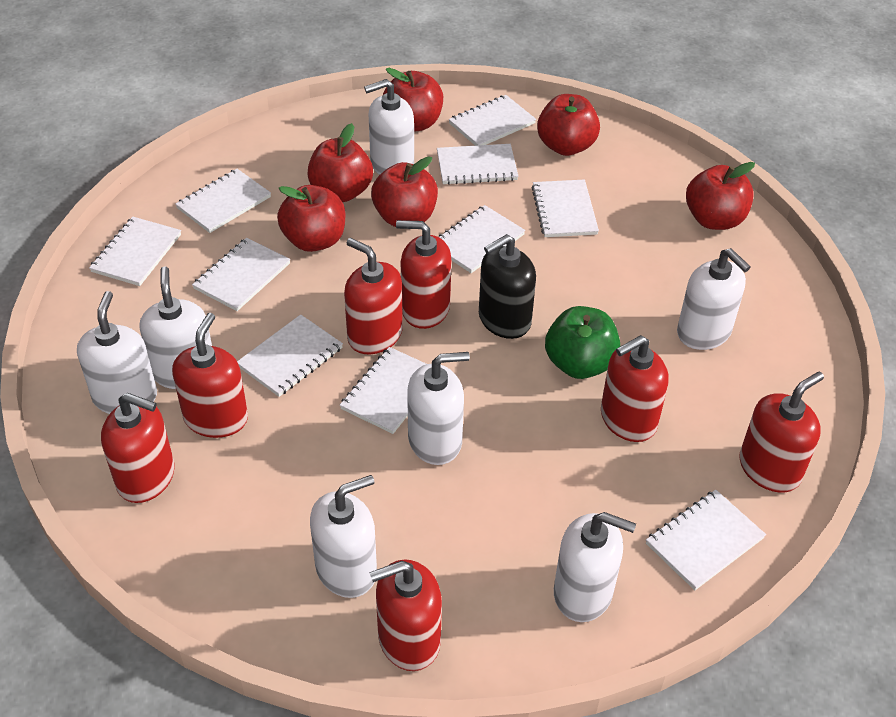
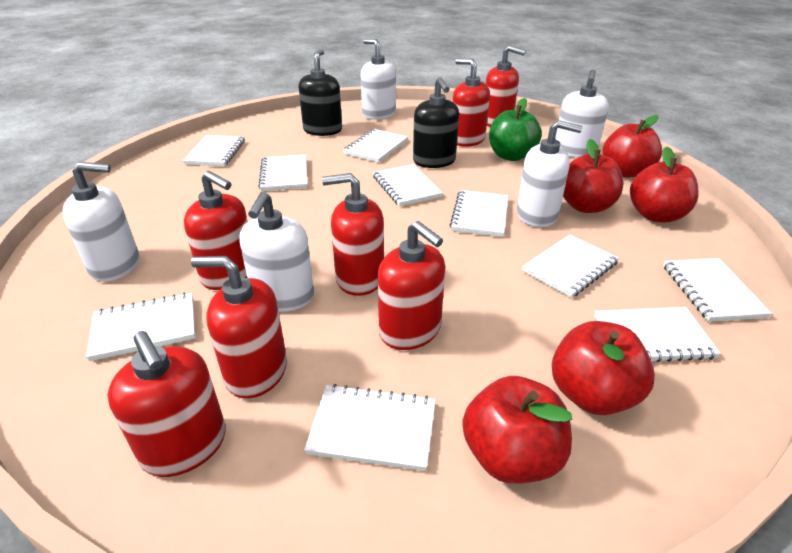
black soap dispenser: [479,234,536,339] = 1 -> [298,49,342,136] [413,77,459,168] = 2
red apple: [277,185,345,252] [307,123,373,202] [371,156,438,227] [383,68,443,131] [537,94,600,156] [686,162,755,230] = 6 -> [462,376,572,484] [552,321,655,415] [563,139,623,213] [603,115,662,178] [630,147,699,222] = 5
white soap dispenser: [77,291,157,414] [139,266,212,389] [310,475,377,598] [364,79,414,175] [407,352,470,465] [554,512,636,622] [677,248,750,350] = 7 -> [62,162,139,282] [239,192,314,312] [360,39,396,120] [517,120,583,227] [555,70,609,158] = 5

